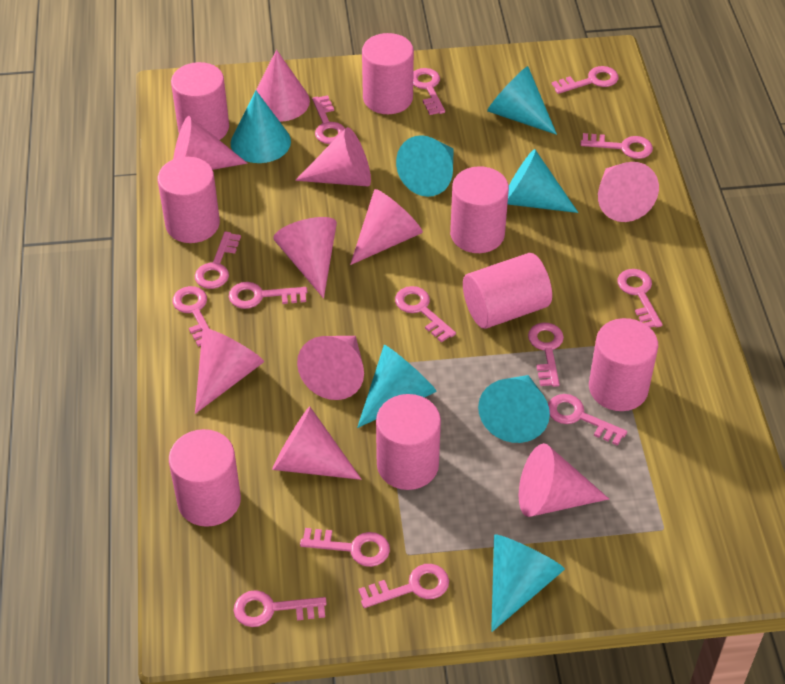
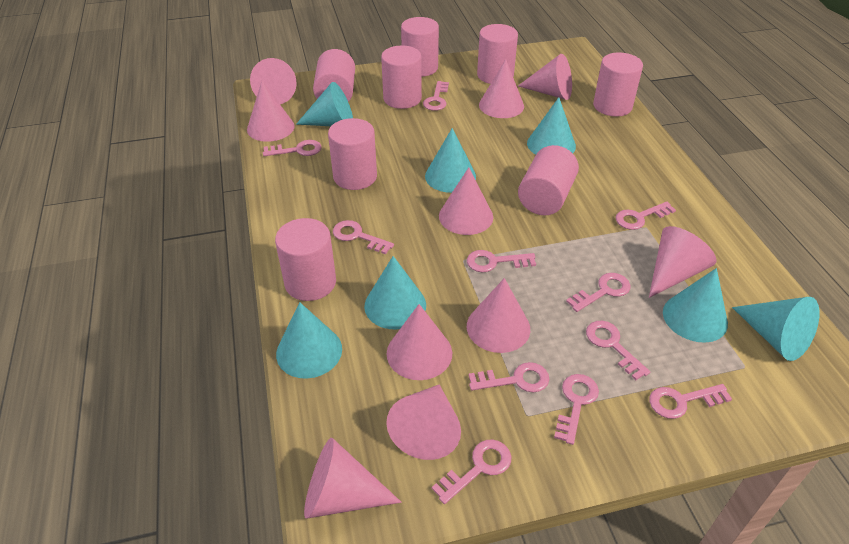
pink key: [172,286,210,347] [195,231,241,289] [229,282,307,309] [233,590,327,627] [300,528,390,567] [312,95,345,144] [358,564,449,608] [395,286,456,342] [413,68,445,115] [528,322,564,387] [548,394,627,446] [552,66,618,94] [580,133,653,159] [617,269,663,328] = 14 -> [263,140,322,156] [333,220,394,254] [423,81,449,111] [432,440,511,504] [467,250,536,272] [469,362,549,392] [554,374,599,445] [566,273,631,312] [586,321,650,380] [616,202,676,230] [649,384,732,419] = 11

